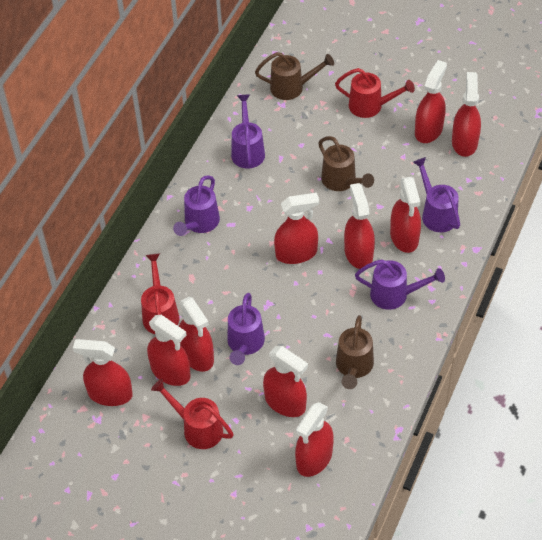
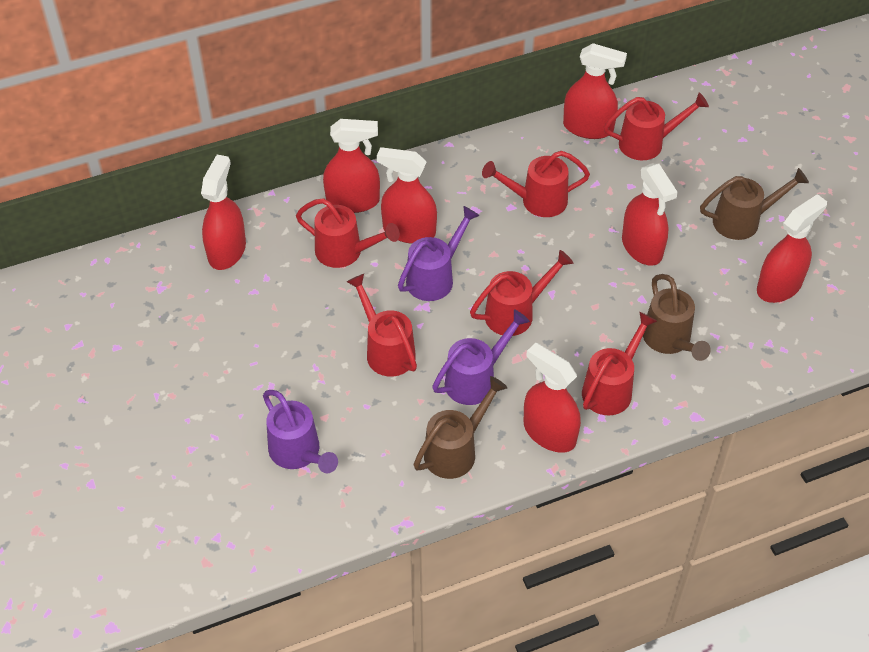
purple watering can: [173,175,220,236] [227,293,265,365] [231,94,265,169] [355,259,445,310] [413,157,460,232] = 5 -> [263,390,338,473] [398,206,480,301] [432,309,530,405] = 3
red spray bottle: [73,339,133,406] [147,315,191,386] [179,297,214,372] [263,346,308,417] [274,193,319,264] [295,402,334,477] [344,183,375,269] [390,177,421,253] [415,60,447,143] [452,72,481,157] = 10 -> [201,155,246,270] [323,119,380,213] [377,147,437,244] [523,343,581,453] [563,43,627,139] [622,164,678,266] [757,194,827,303] = 7
red watering can: [141,254,179,334] [151,379,234,449] [335,68,415,118] = 3 -> [296,198,400,268] [347,274,417,377] [470,250,573,336] [482,151,590,217] [582,312,657,415] [604,93,709,160] = 6

